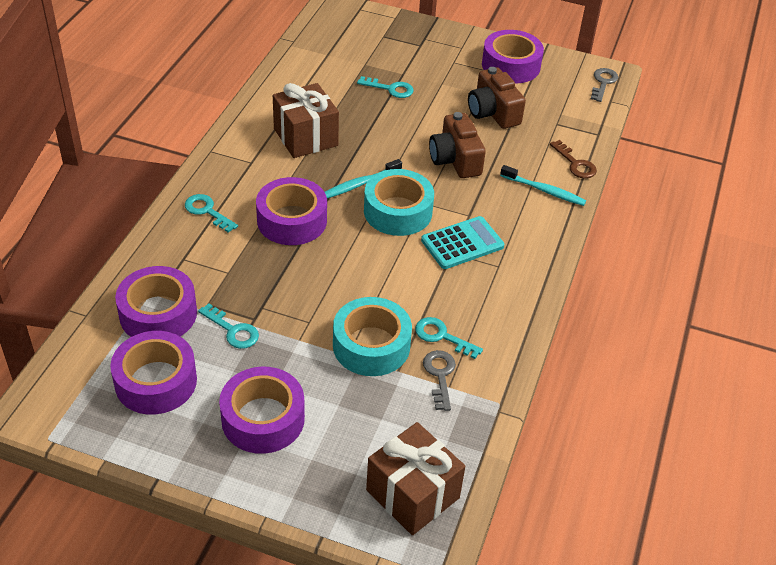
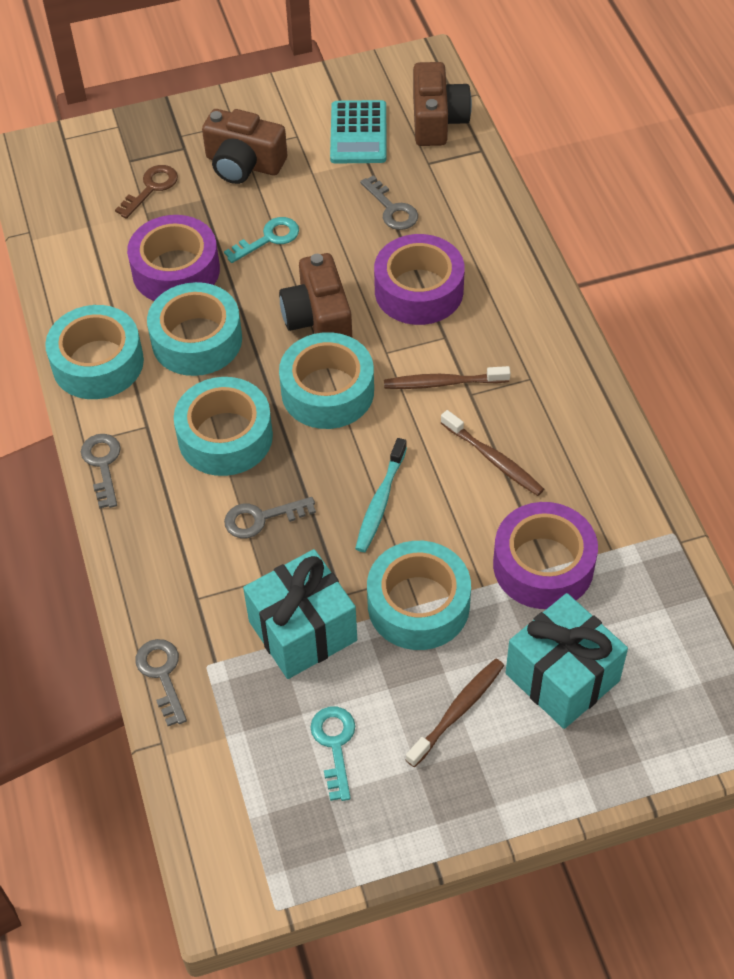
brown camera: [429,112,486,178] [468,67,526,129] = 2 -> [202,109,287,184] [279,253,352,337] [413,62,472,146] = 3
brown gift: [273,83,339,158] [366,422,465,535] = 2 -> none = 0
brown toothbrush: none = 0 -> [384,366,510,389] [406,659,504,767] [441,410,544,496] = 3
grey key: [423,350,456,411] [591,68,618,102] = 2 -> [81,434,121,509] [135,639,187,726] [224,497,316,538] [360,175,418,230] = 4
purple tape: [110,331,197,415] [115,266,197,337] [219,367,305,454] [256,177,327,245] [482,30,544,83] = 5 -> [127,215,220,301] [374,234,465,325] [493,502,598,609] = 3
turquoise gift: none = 0 -> [243,549,357,679] [506,593,628,729] = 2
turquoise key: [185,194,238,233] [198,303,259,349] [357,76,414,98] [415,317,483,359] = 4 -> [224,217,299,263] [311,706,355,801] = 2
turquoise tape: [333,297,412,376] [364,169,434,236] = 2 -> [45,305,144,399] [147,282,242,376] [174,377,273,476] [279,332,374,429] [367,541,471,650] = 5
turquoise toothbrush: [325,159,402,198] [500,165,586,206] = 2 -> [355,438,407,552] = 1

